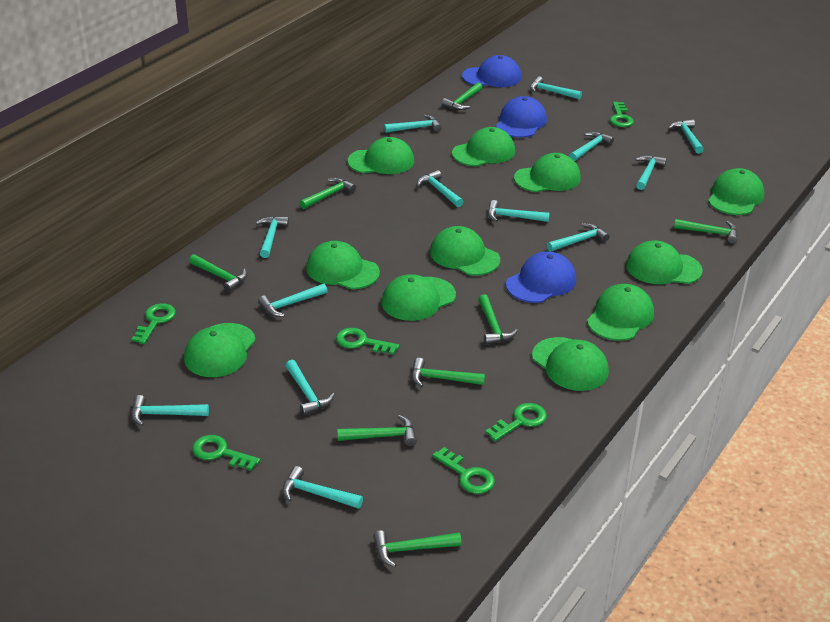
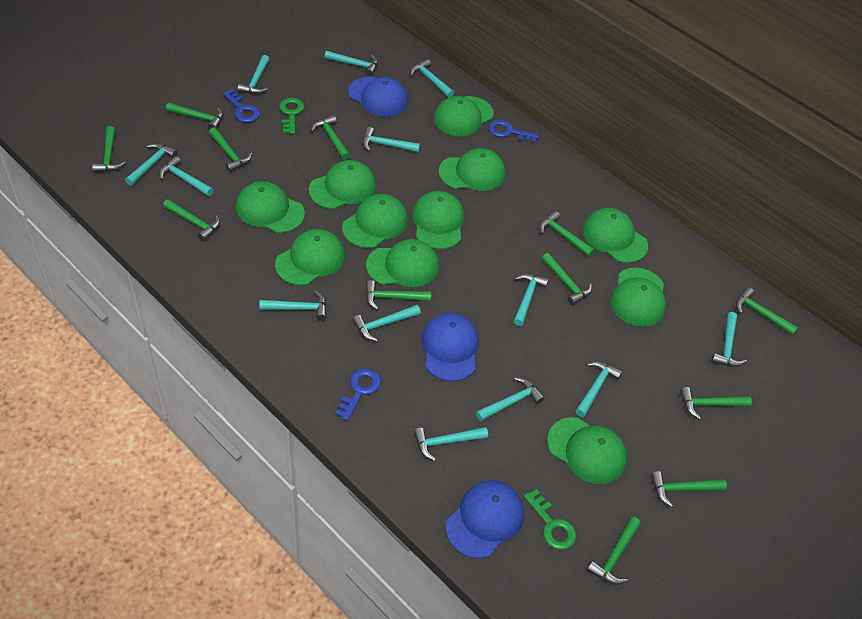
blue key: none = 0 -> [222,89,260,123] [335,369,381,421] [488,120,539,143] = 3
green hammer: [189,254,247,292] [299,178,356,209] [337,415,417,446] [373,530,462,567] [412,358,485,387] [442,82,483,110] [478,294,518,345] [674,219,738,244] = 8 -> [92,126,125,173] [163,199,220,241] [166,103,223,129] [209,127,252,172] [311,115,350,160] [366,280,431,310] [540,211,595,257] [541,253,592,305] [587,516,641,585] [651,471,727,507] [680,387,752,420] [736,287,798,335] = 12
green key: [131,303,176,344] [192,435,260,471] [336,328,399,355] [432,447,495,494] [485,403,547,441] [610,102,634,127] = 6 -> [279,98,304,134] [524,489,576,550] = 2

